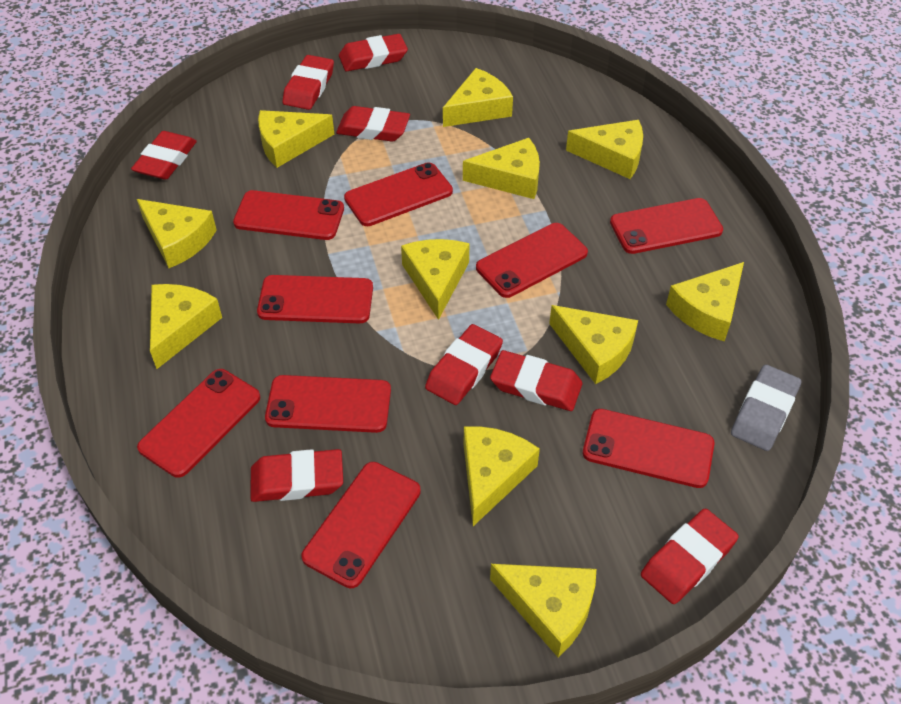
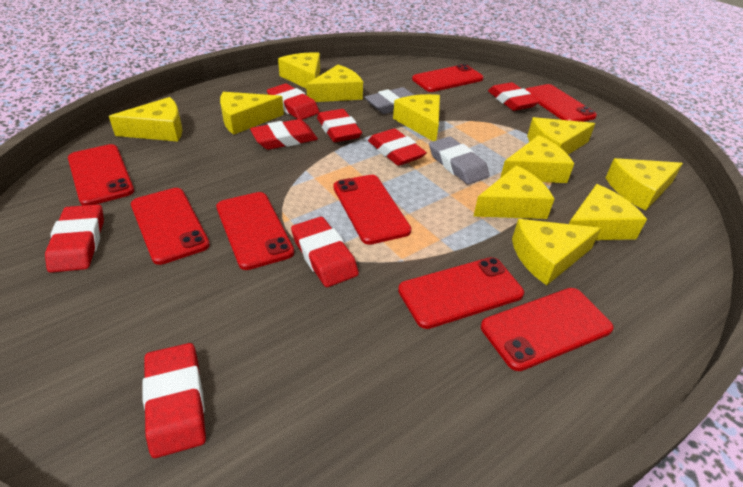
grey eraser: [731,365,801,451] = 1 -> [365,87,414,114] [429,136,489,185] = 2
red phone: [137,369,260,478] [233,190,344,240] [257,275,373,323] [265,375,391,433] [302,462,421,588] [344,162,453,226] [476,223,588,298] [583,409,715,488] [610,198,723,254] = 9 -> [68,144,134,206] [131,188,210,265] [216,192,294,270] [333,175,412,245] [398,257,524,329] [412,64,484,92] [481,288,614,371] [525,84,597,122] = 8

